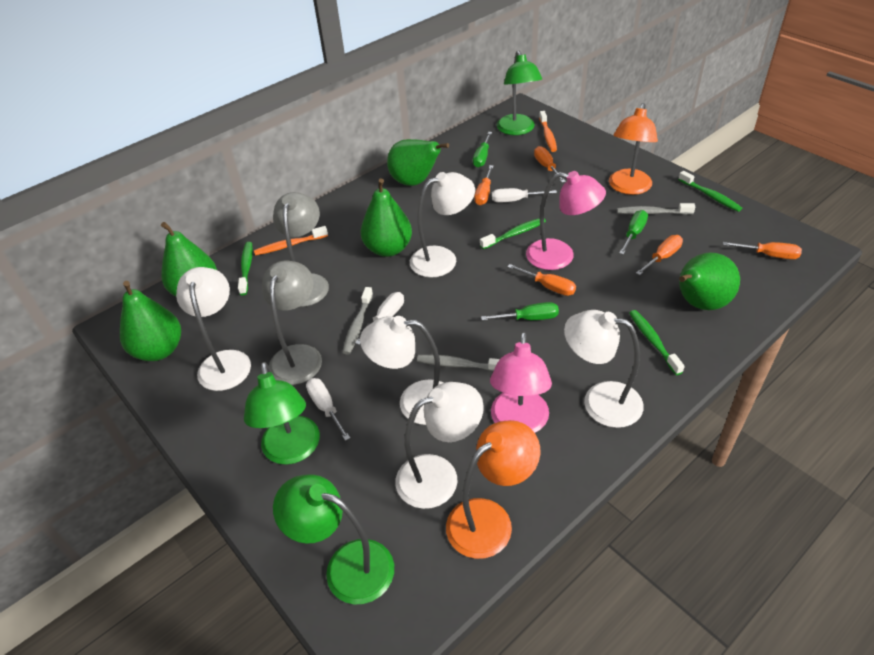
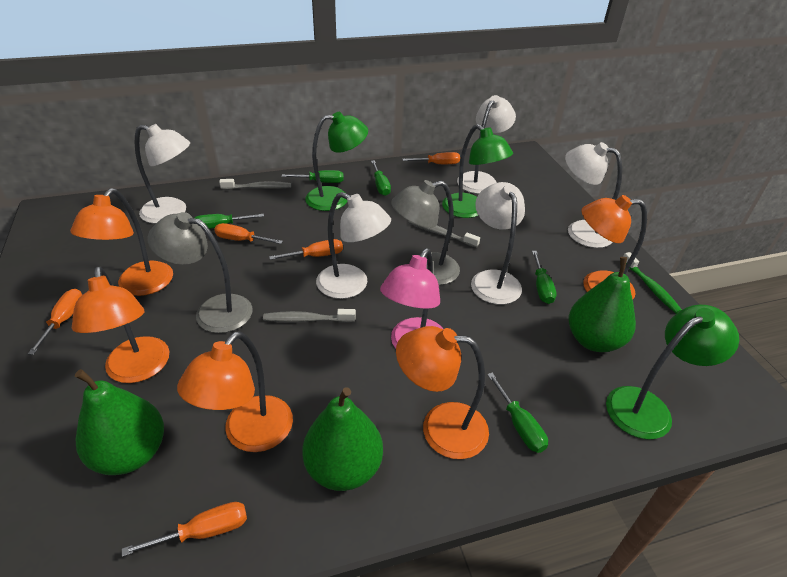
green pear: [120,281,181,361] [161,222,217,296] [361,178,412,257] [387,139,449,186] [679,252,740,310] = 5 -> [75,369,164,475] [302,387,383,491] [569,257,636,352] = 3
green screwdriver: [473,132,492,168] [481,302,559,321] [619,210,648,255] = 3 -> [195,214,264,229] [282,170,344,183] [371,160,391,196] [487,373,548,453] [532,251,557,304] = 5
green toothbrush: [238,242,253,295] [480,218,546,249] [629,310,685,375] [678,171,742,212] = 4 -> [623,252,682,314] = 1
orange lamp: [446,420,540,559] [609,103,658,195] = 2 -> [70,188,173,296] [72,267,170,383] [177,331,293,452] [396,326,489,459] [581,195,647,299] = 5
orange toothbrush: [254,226,328,256] [539,111,557,152] = 2 -> none = 0
pink lamp: [490,332,552,433] [526,171,606,270] = 2 -> [380,248,443,349] = 1
white screwdriver: [306,378,350,441] [355,292,404,345] [492,188,557,203] = 3 -> none = 0

